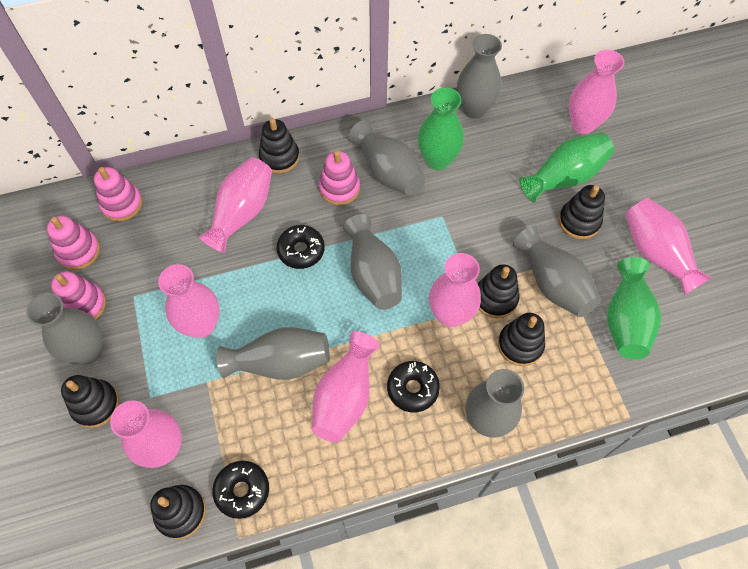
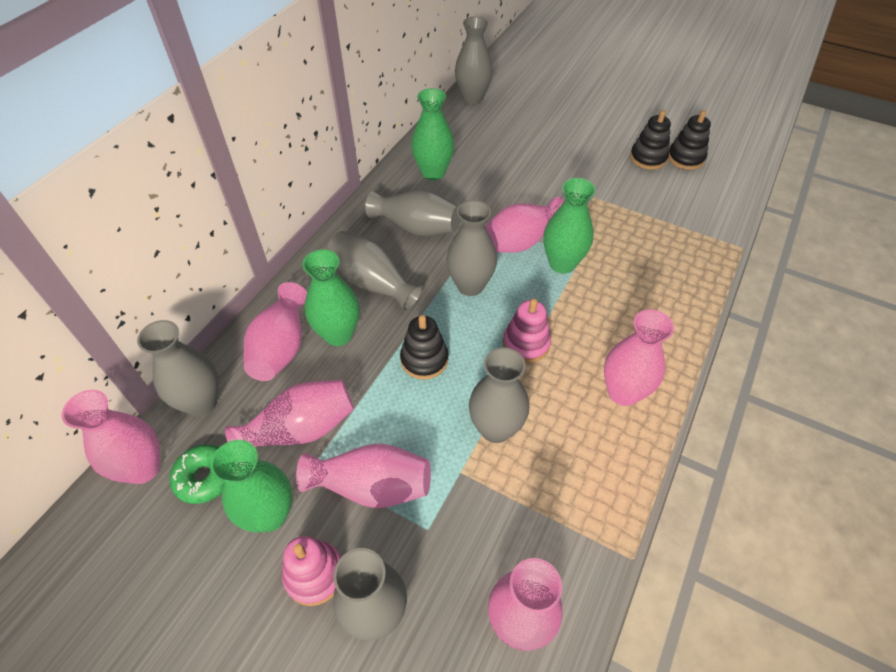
black donut: [212,461,269,519] [276,225,325,269] [387,361,440,412] = 3 -> none = 0
black stacking toy: [61,375,119,428] [150,485,206,539] [259,118,300,174] [478,264,519,318] [498,313,545,366] [559,185,605,239] = 6 -> [400,315,448,380] [630,110,671,170] [668,110,711,170] = 3
green donut: none = 0 -> [170,445,224,504] = 1
green vase: [418,87,464,171] [519,132,614,202] [607,257,661,360] = 3 -> [210,440,293,532] [302,249,360,346] [411,88,454,180] [544,178,596,273] = 4
pink stacking toy: [47,216,100,270] [51,271,106,320] [94,167,142,221] [319,151,360,205] = 4 -> [282,536,341,606] [503,298,551,363] = 2

